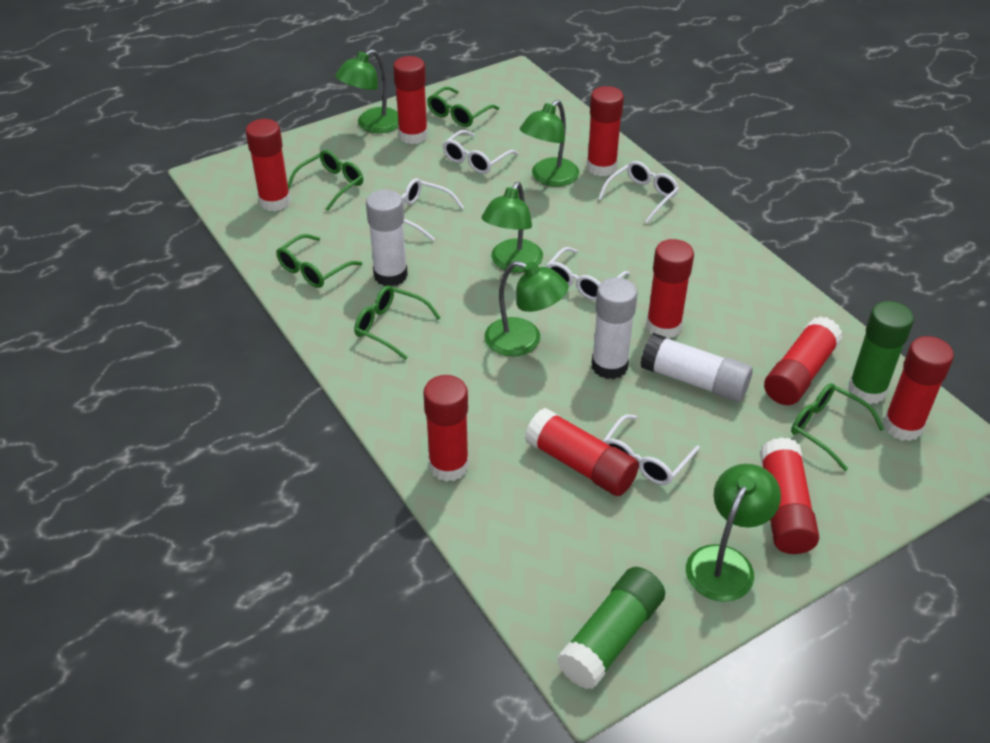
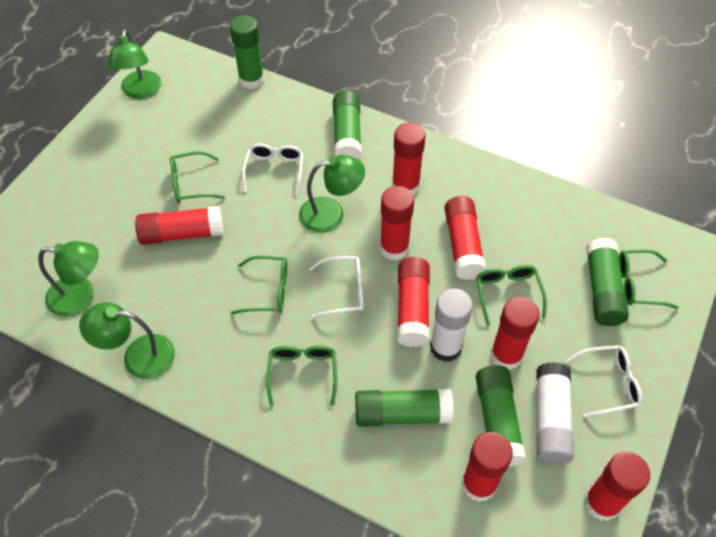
green glue stick: [557,567,665,689] [848,301,914,404] = 2 -> [230,15,265,89] [333,90,362,160] [355,389,453,427] [476,365,526,467] [586,238,629,326] = 5
green lamp: [335,49,399,133] [481,182,543,273] [484,261,569,356] [520,100,579,186] [686,464,781,602] = 5 -> [38,241,99,317] [79,302,175,379] [108,29,161,99] [299,155,365,233] = 4
red glue stick: [246,119,291,211] [393,56,428,144] [423,375,469,482] [525,408,639,496] [587,86,624,176] [646,239,694,339] [760,437,819,554] [764,316,843,405] [883,336,954,441] = 9 -> [135,206,223,245] [380,186,414,261] [392,123,426,196] [397,257,430,347] [445,196,486,280] [461,432,513,502] [490,297,540,370] [584,452,650,521] = 8
white glasses: [401,178,464,241] [443,130,518,174] [546,247,630,300] [598,161,679,223] [603,414,700,485] = 5 -> [242,144,303,195] [309,256,364,319] [565,345,642,418] = 3
white glue stick: [366,190,408,286] [592,277,638,379] [640,333,753,402] = 3 -> [430,288,473,362] [536,362,574,464] = 2

